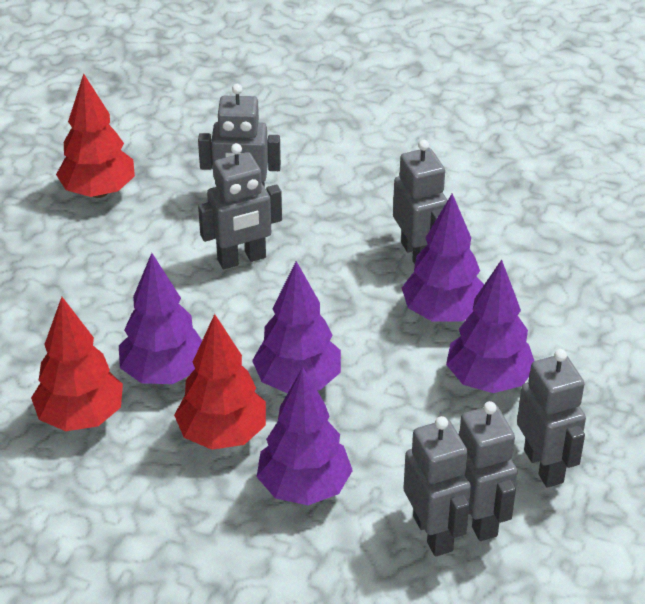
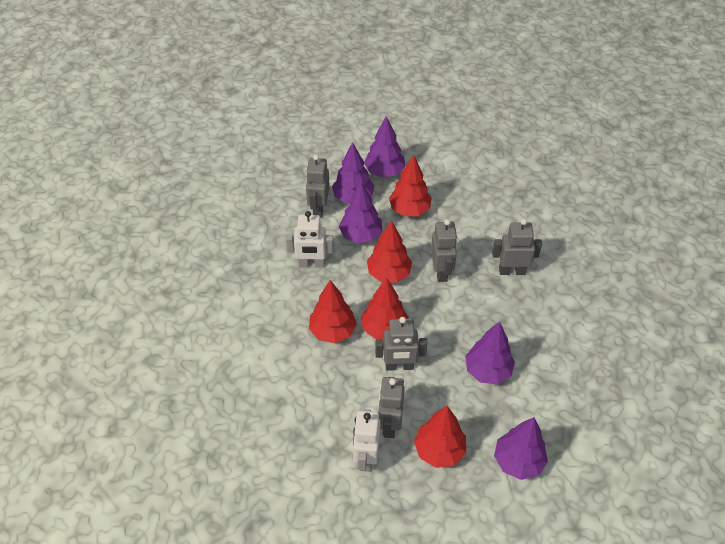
grey robot: [198,84,281,187] [198,143,282,269] [393,140,448,264] [404,416,471,557] [458,401,518,541] [517,349,586,488] = 6 -> [306,155,330,218] [375,317,427,371] [378,377,405,438] [431,219,457,282] [492,219,542,275] = 5
red tree: [31,297,123,431] [56,73,135,198] [174,314,266,450] = 3 -> [309,280,357,343] [361,277,409,340] [367,220,412,283] [389,154,432,216] [414,406,466,468] = 5
white robot: none = 0 -> [286,211,334,268] [353,409,381,472] = 2

